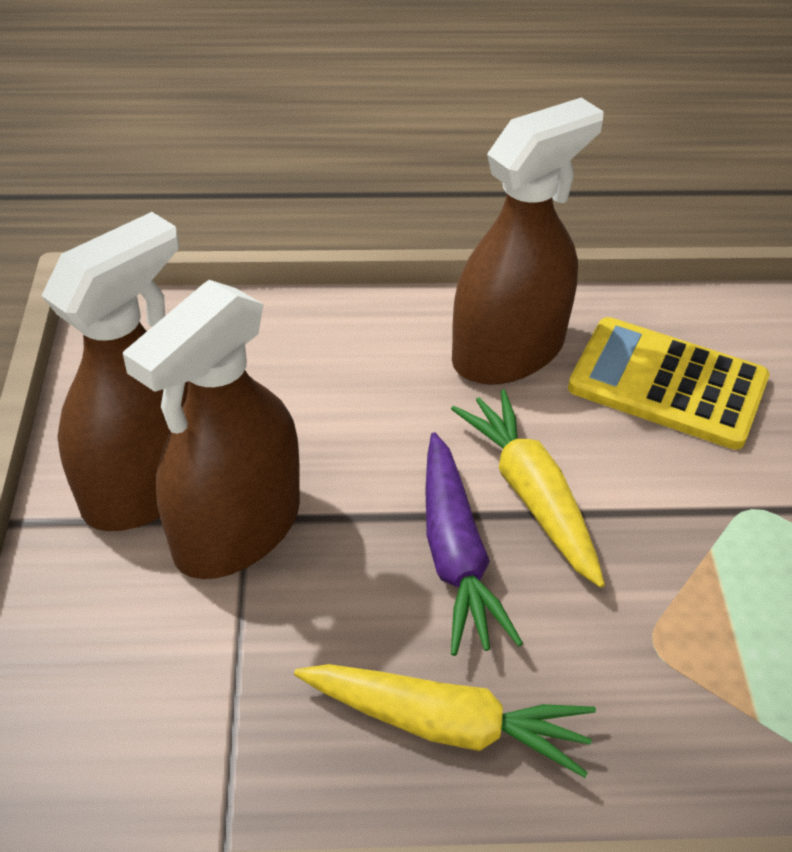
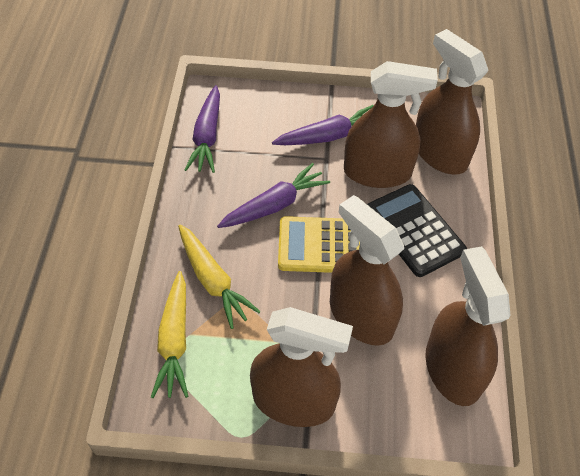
black calculator: none = 0 -> [367,184,467,277] = 1
brown spray bottle: [41,212,188,531] [123,280,300,579] [452,98,604,385] = 3 -> [250,307,353,427] [330,195,404,346] [344,61,438,188] [416,29,488,175] [425,246,510,406] = 5
purple carrot: [425,432,523,656] = 1 -> [184,85,220,173] [217,163,330,228] [272,105,374,145] = 3

